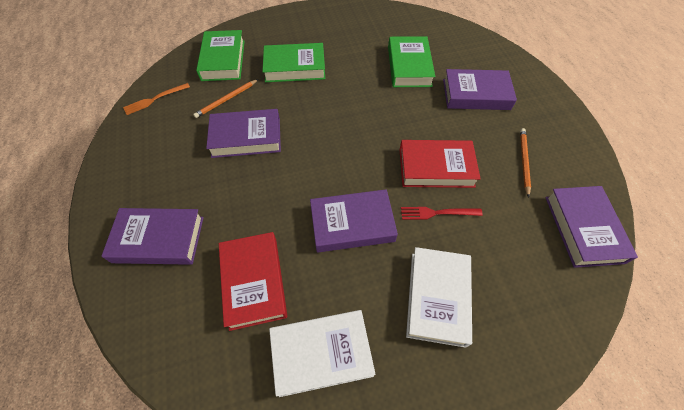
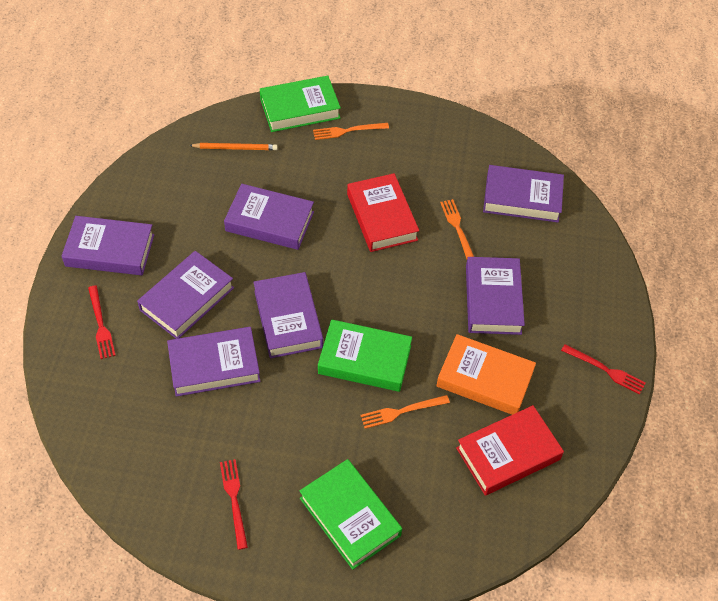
orange book: none = 0 -> [436,334,536,415] = 1
orange fork: [123,83,190,115] = 1 -> [313,123,389,140] [360,395,450,429] [440,199,474,259] = 3
orange pencil: [193,79,259,118] [520,128,531,198] = 2 -> [189,143,278,150] = 1
purple book: [102,208,204,265] [206,109,281,158] [310,189,398,252] [443,69,517,110] [545,186,638,268] = 5 -> [61,216,154,275] [137,251,234,339] [167,327,260,397] [224,184,314,250] [253,272,323,359] [466,257,525,335] [483,165,564,222] = 7
red fork: [401,207,483,220] = 1 -> [88,285,116,359] [220,459,248,550] [561,344,646,395] = 3
white book: [269,310,376,397] [406,247,472,348] = 2 -> none = 0

